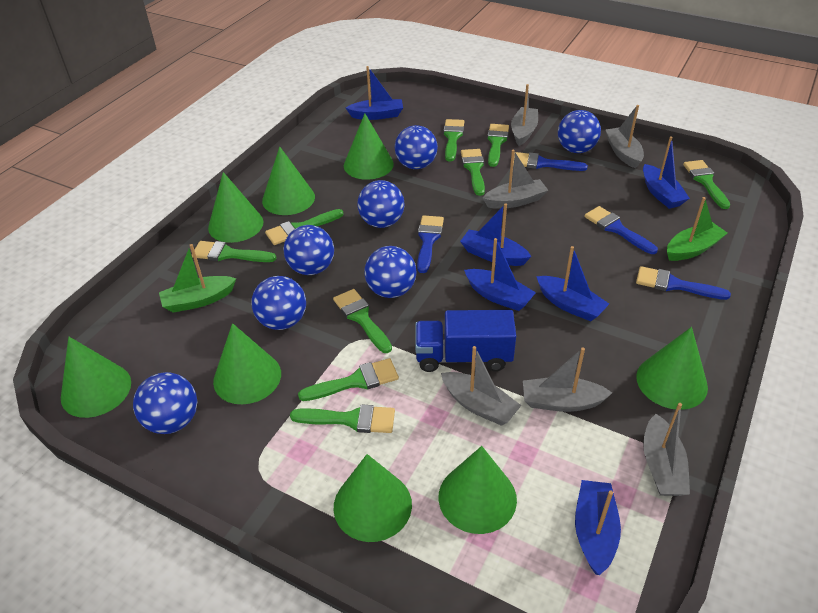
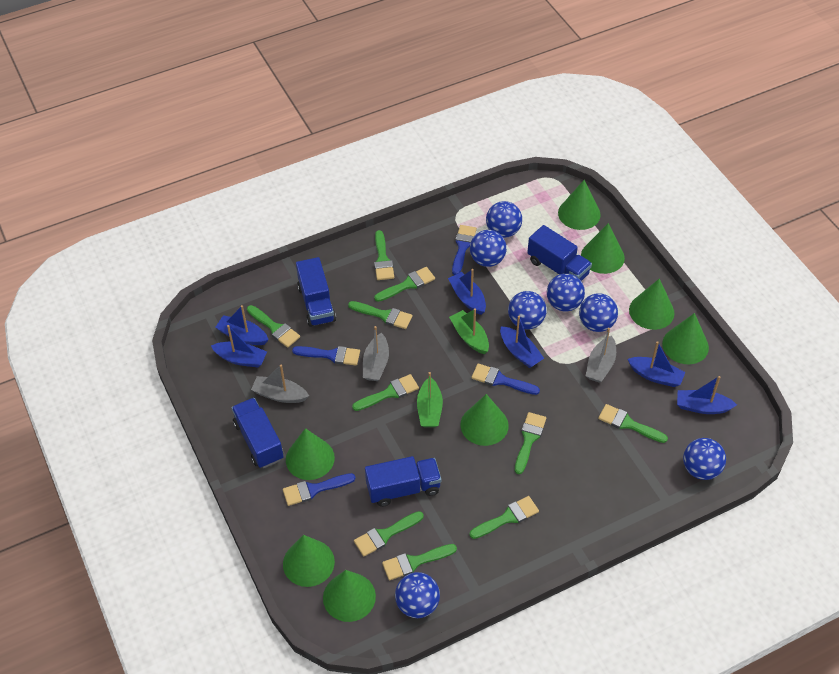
blue truck: [415,310,516,372] = 1 -> [231,398,284,468] [296,257,336,327] [365,456,441,507] [527,225,592,281] = 4
green brush: [192,241,276,262] [265,209,343,245] [290,405,395,433] [298,358,399,401] [333,289,392,353] [443,119,464,161] [461,149,485,196] [487,124,509,167] [683,160,730,209] = 9 -> [247,305,300,348] [348,301,413,329] [352,374,419,411] [354,511,424,557] [374,230,394,280] [374,267,435,302] [382,544,457,580] [469,496,539,539] [515,412,546,474] [598,404,668,443] = 10
grey boat: [441,346,522,426] [483,149,548,209] [511,84,538,146] [523,347,612,412] [605,105,644,168] [643,403,690,496] = 6 -> [251,364,309,403] [363,326,389,381] [586,328,616,383] = 3

